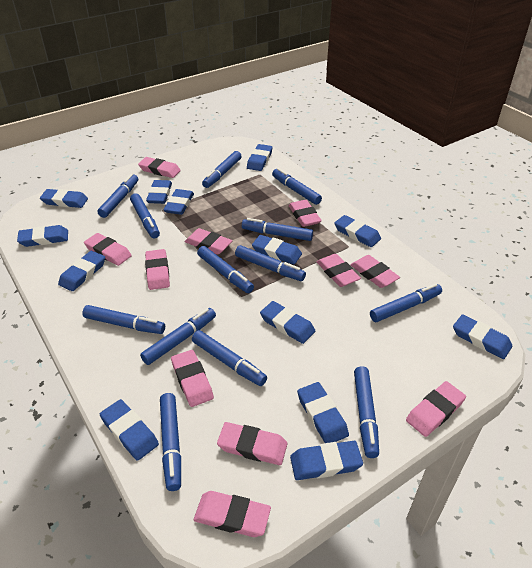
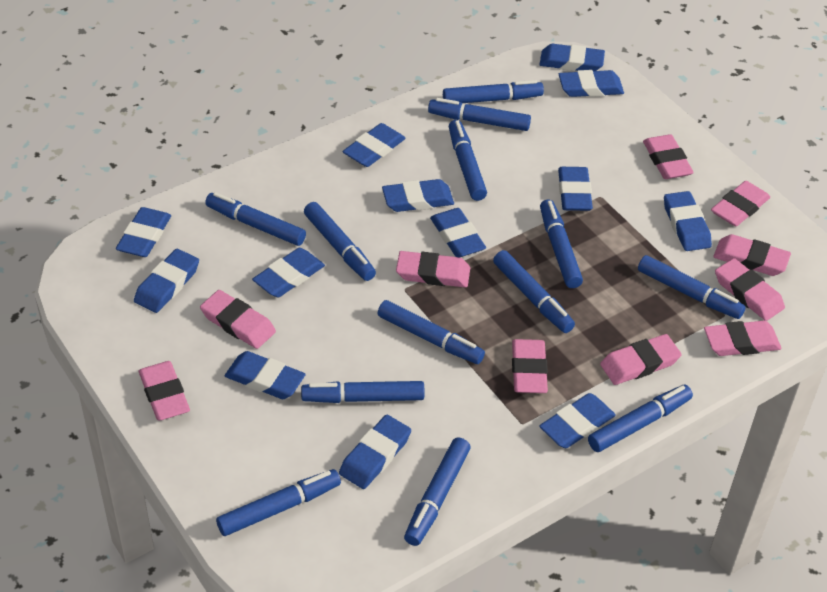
pink eraser: [84,233,132,266] [138,157,181,178] [145,249,170,290] [171,350,214,407] [185,228,233,255] [194,491,271,537] [217,422,287,465] [289,200,322,227] [317,254,361,287] [350,255,400,288] [406,381,466,437] = 11 -> [139,361,190,420] [200,290,276,349] [396,251,470,288] [512,339,548,393] [600,334,682,385] [643,134,694,179] [704,321,782,356] [711,181,770,226] [713,234,791,276] [715,258,785,321] = 10

